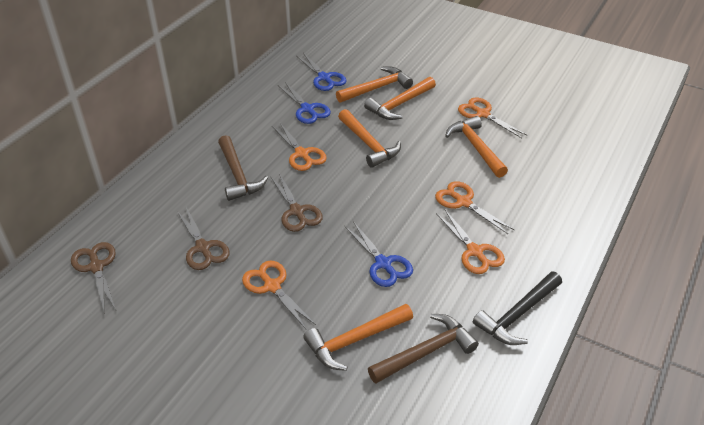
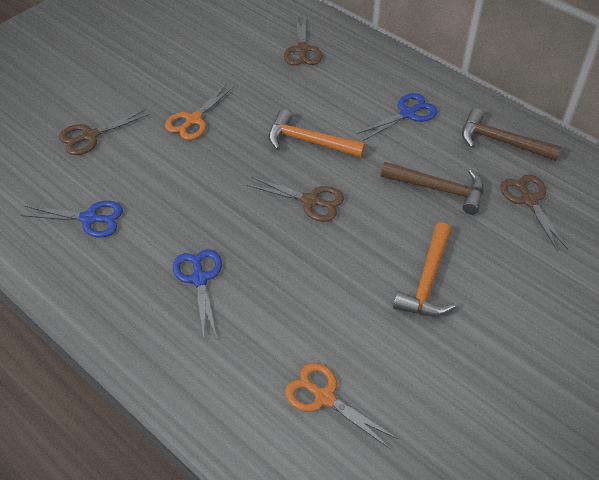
black hammer: [473,272,562,345] = 1 -> none = 0
brown scissors: [71,242,116,314] [177,207,230,270] [270,173,323,232] = 3 -> [59,109,150,155] [247,177,344,222] [284,16,322,65] [501,174,568,252] = 4
orange hammer: [303,304,413,371] [336,66,413,103] [338,109,401,168] [364,77,436,120] [445,116,508,178] = 5 -> [268,109,366,157] [393,222,455,316] = 2
orange scissors: [242,261,316,330] [272,123,327,171] [435,181,514,234] [436,210,505,274] [458,98,527,138] = 5 -> [165,83,235,140] [285,362,398,449] = 2

